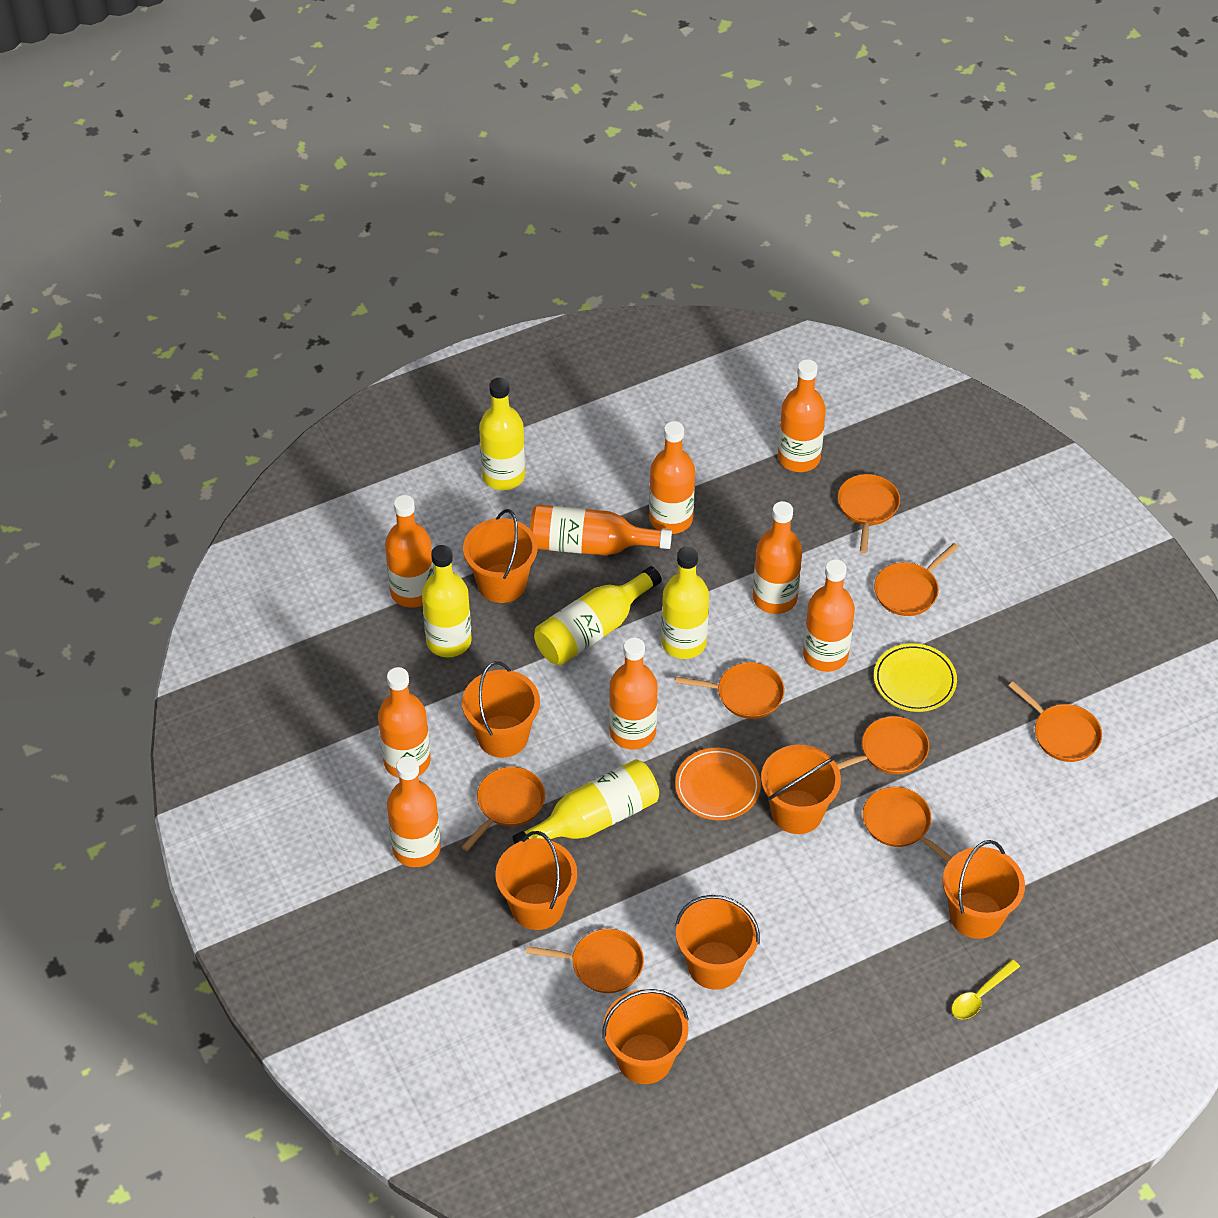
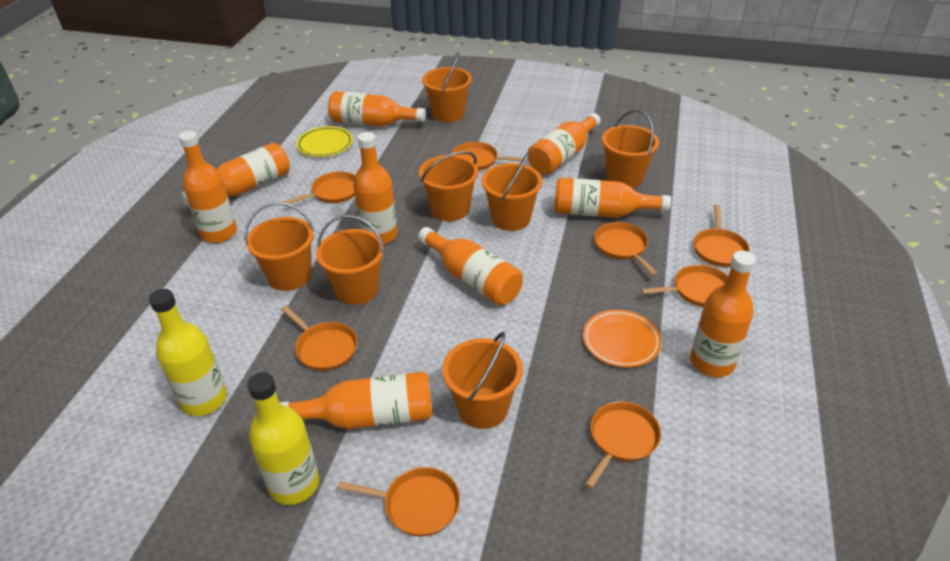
yellow bottle: [422,545,472,657] [479,378,525,490] [513,759,659,844] [534,566,662,665] [661,546,709,659] = 5 -> [149,289,227,416] [247,372,319,505] = 2
yellow spoon: [951,959,1020,1020] = 1 -> none = 0

